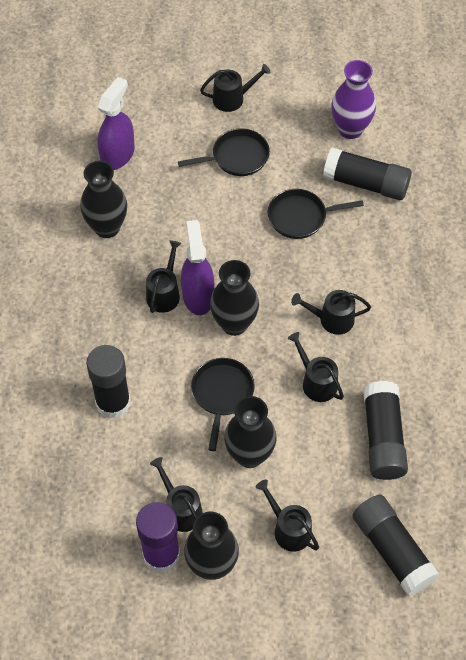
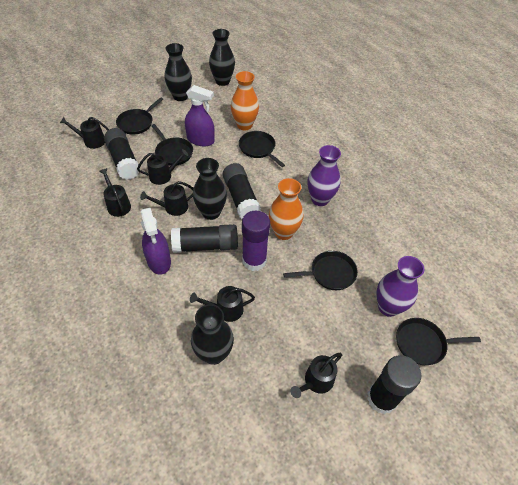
black pan: [178,128,270,176] [191,358,255,451] [268,189,364,239] = 3 -> [116,97,163,134] [151,124,193,165] [239,131,285,167] [283,251,358,290] [396,318,481,365] = 5
orange vase: none = 0 -> [231,71,259,130] [269,178,304,240] = 2
purple vase: [331,60,376,139] = 1 -> [308,145,341,206] [377,256,424,317] = 2

